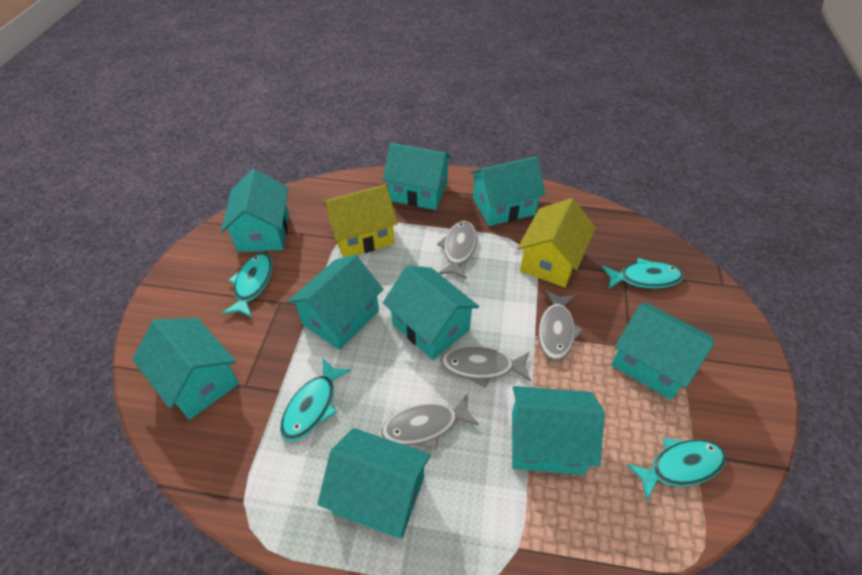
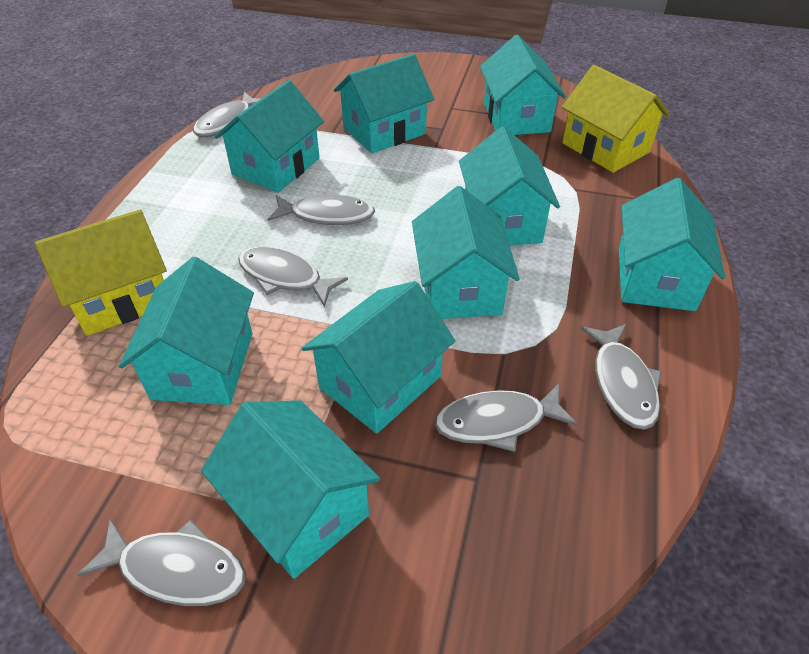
grey fish: [381,395,479,449] [437,221,477,279] [441,346,531,388] [538,290,583,361] = 4 -> [77,519,246,606] [193,92,260,137] [238,247,348,307] [267,191,375,225] [434,384,578,452] [581,324,662,430] = 6
turquoise fish: [222,253,273,317] [280,358,351,442] [602,258,684,289] [626,438,727,501] = 4 -> none = 0

